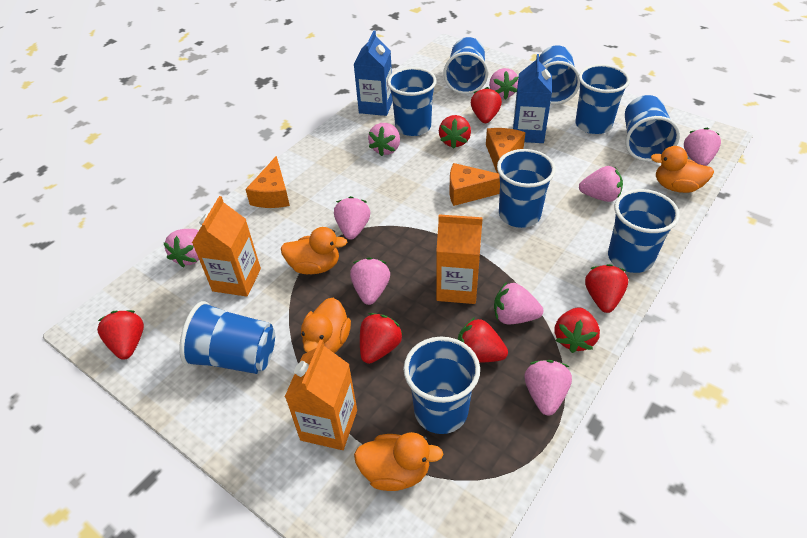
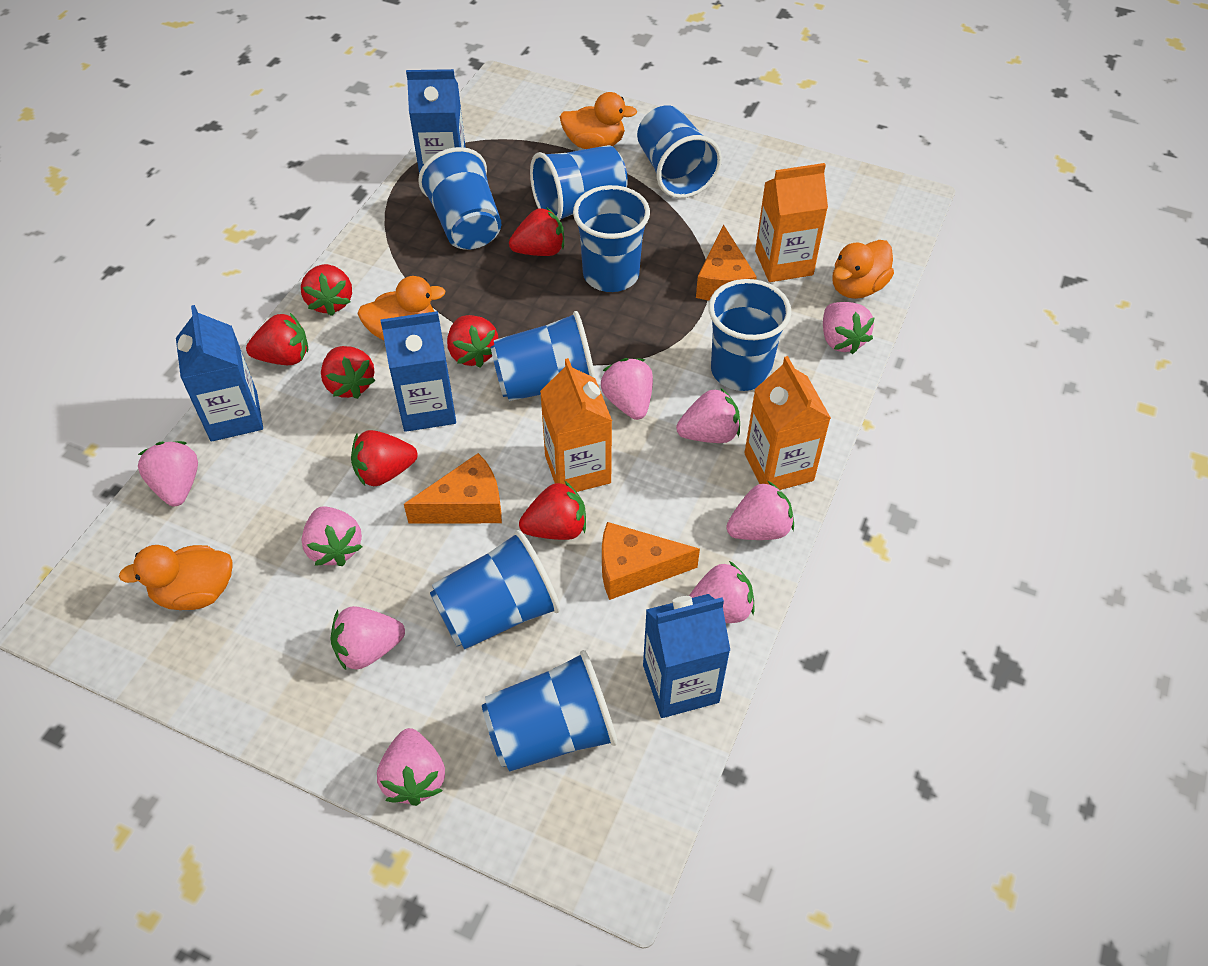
blue carton: [354,30,393,116] [513,54,552,143] = 2 -> [176,305,263,442] [380,311,456,432] [406,69,466,173] [643,594,730,718] = 4
blue cup: [179,301,275,374] [387,67,437,136] [404,337,480,434] [443,37,488,94] [497,149,556,228] [539,45,580,104] [575,64,630,134] [608,189,680,273] [625,95,680,162] = 9 -> [418,147,501,250] [430,530,560,650] [482,650,617,772] [491,311,596,401] [530,145,628,220] [573,185,650,292] [637,105,722,198] [708,279,791,391] = 8

